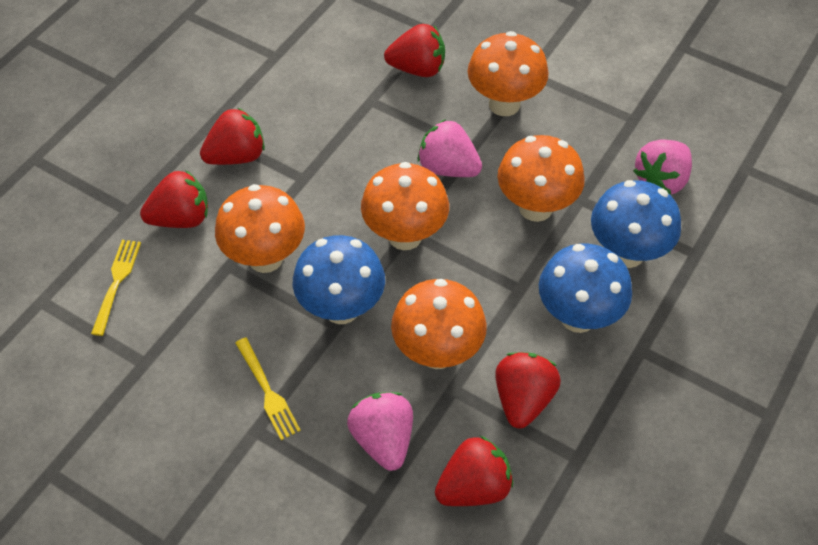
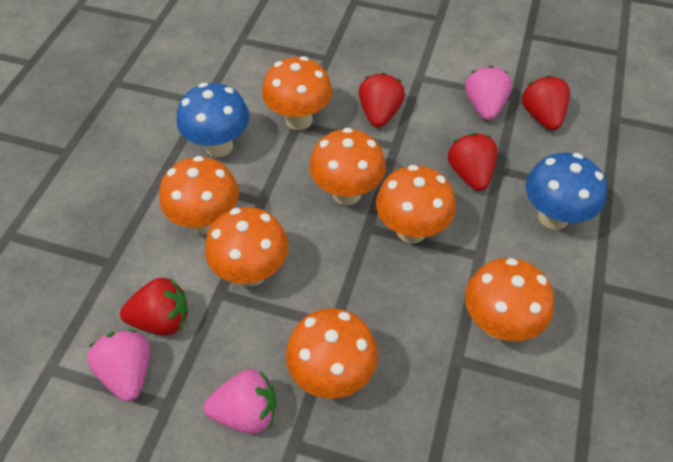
blue mushroom: [293,235,385,324] [539,244,632,333] [591,180,681,268] = 3 -> [177,83,250,157] [526,153,607,230] = 2
orange mushroom: [215,184,305,273] [361,162,449,250] [391,279,487,369] [468,31,549,116] [497,135,585,222] = 5 -> [159,156,239,234] [205,207,289,286] [262,56,332,130] [286,308,378,399] [309,128,386,205] [376,165,456,243] [465,258,554,341] = 7
red strawberry: [140,170,208,228] [200,107,265,165] [384,24,445,77] [435,435,513,506] [495,352,561,429] = 5 -> [120,278,188,335] [359,73,405,128] [448,133,498,191] [522,76,570,130] = 4
yellow fork: [91,240,141,336] [235,338,301,440] = 2 -> none = 0

